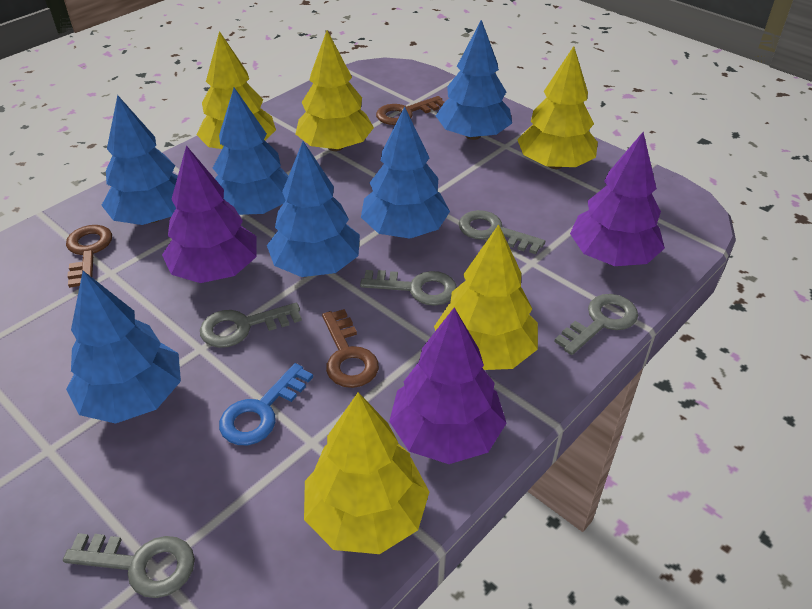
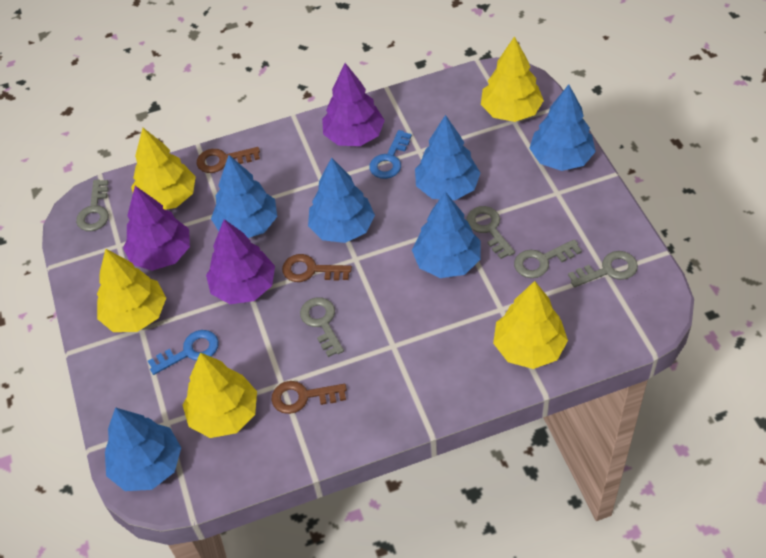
blue key: [219,363,313,445] = 1 -> [148,330,219,375] [369,130,412,179] = 2

